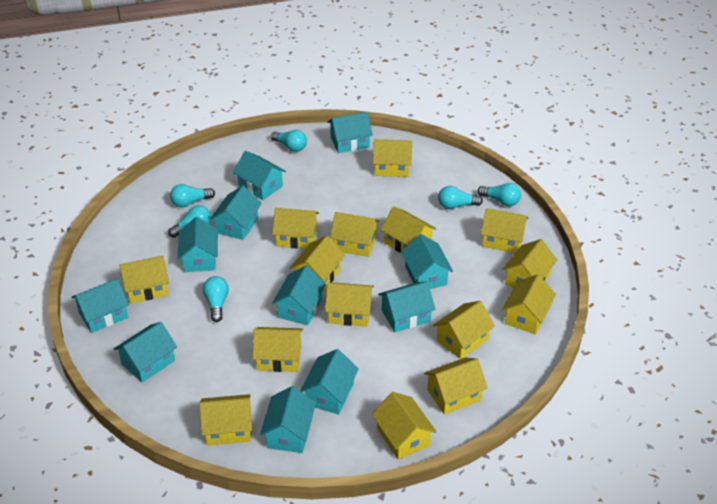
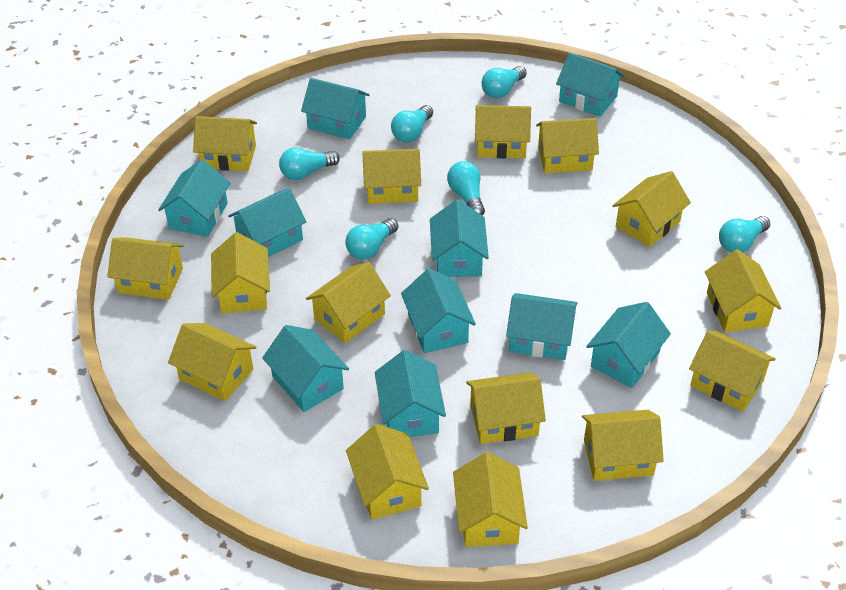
turquoise house: [72,278,129,333] [114,322,177,383] [178,217,218,272] [210,186,262,240] [233,151,286,200] [260,386,316,453] [272,266,326,325] [300,349,359,414] [328,112,373,153] [378,282,436,332] [401,234,453,289] = 11 -> [158,159,230,237] [228,188,306,257] [262,325,349,412] [301,78,370,139] [375,350,446,437] [401,268,476,353] [430,199,489,277] [506,293,577,360] [556,52,625,117] [586,302,671,388] = 10

